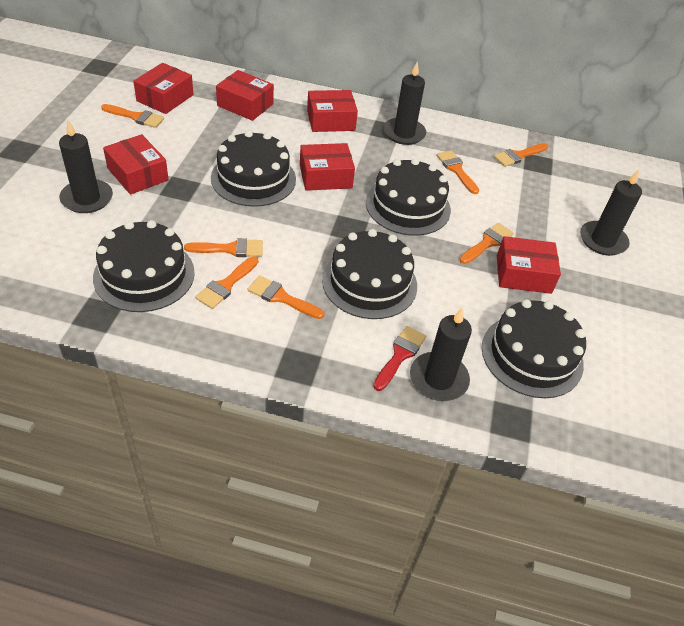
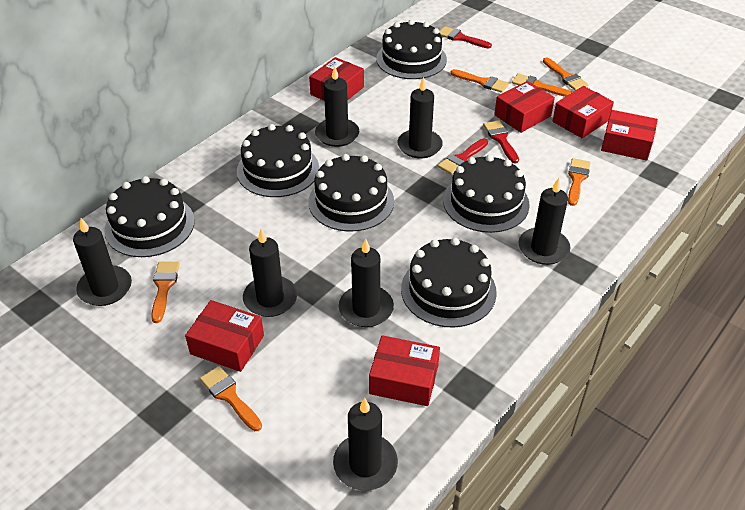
black cake: [93,220,195,312] [211,130,296,207] [322,229,417,319] [366,158,451,236] [482,299,586,398] = 5 -> [105,176,195,257] [237,124,319,197] [309,154,394,232] [376,19,447,79] [401,238,497,327] [443,155,530,233] = 6
black candle: [59,120,113,213] [383,62,426,145] [410,308,472,401] [580,170,642,256] = 4 -> [73,218,132,306] [243,229,297,317] [315,66,359,147] [333,398,398,491] [339,238,394,327] [398,77,443,158] [519,178,570,265] = 7
orange brush: [101,104,164,128] [184,238,263,257] [195,256,258,309] [248,276,324,319] [436,150,479,194] [459,223,514,264] [494,143,548,167] = 7 -> [151,262,179,323] [200,366,262,431] [451,69,509,93] [512,73,572,97] [543,58,588,91] [568,158,591,206] = 6
red brush: [373,326,426,391] = 1 -> [438,138,488,175] [440,26,492,48] [483,120,519,163] = 3

